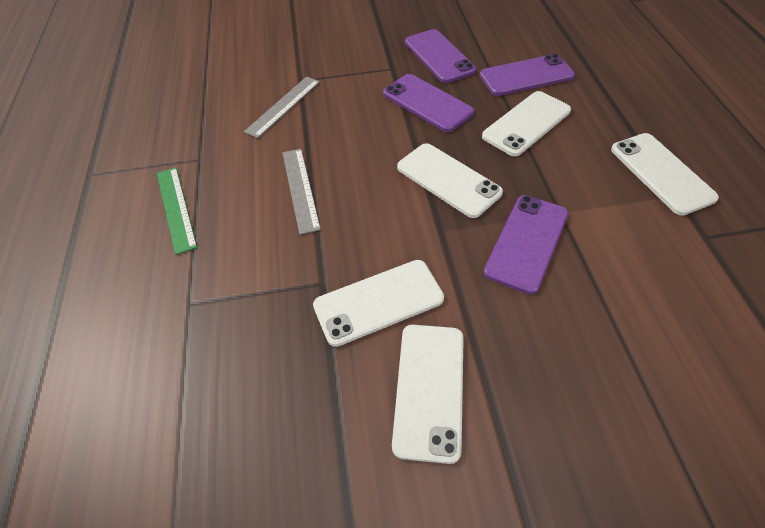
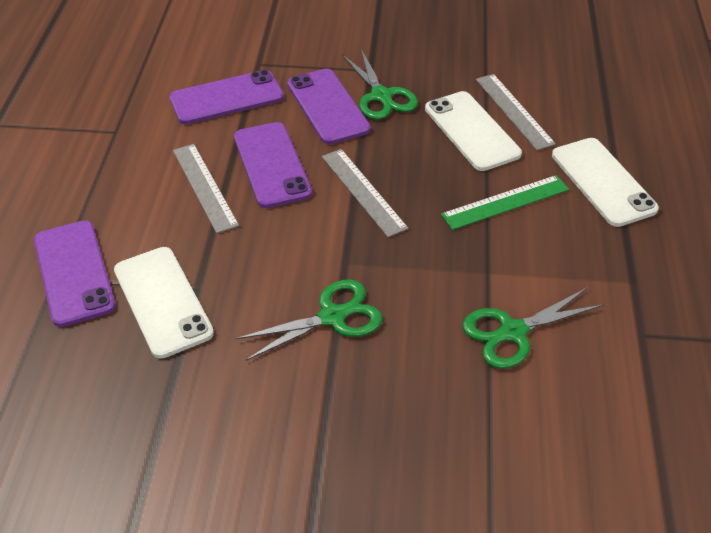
green scissors: none = 0 -> [235,279,382,361] [342,49,418,120] [463,288,603,369] = 3
grey ruler: [244,77,320,138] [283,149,321,235] = 2 -> [173,144,239,233] [322,149,408,237] [476,74,556,150] = 3
white phone: [313,260,444,347] [392,325,464,464] [397,143,503,218] [482,91,571,156] [611,133,719,216] = 5 -> [114,247,214,359] [425,91,522,171] [552,138,659,227] = 3

